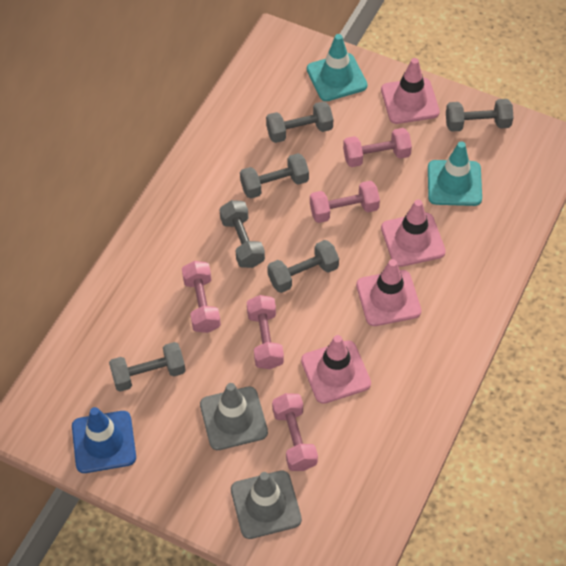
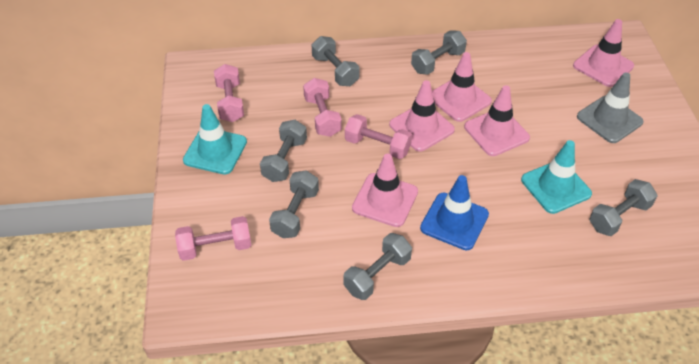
grey traffic cone: [200,383,268,450] [231,470,302,539] = 2 -> [577,72,643,143] = 1
pink dumbbell: [182,261,221,333] [247,295,284,369] [272,393,318,471] [310,181,380,223] [343,128,412,167] = 5 -> [175,216,251,261] [214,64,244,122] [303,78,342,137] [345,114,412,159] = 4
pink traffic cone: [301,335,371,404] [356,259,421,326] [381,58,440,124] [381,199,446,267] = 4 -> [352,154,418,227] [389,80,455,152] [432,52,492,122] [464,85,530,156] [573,19,634,87] = 5

